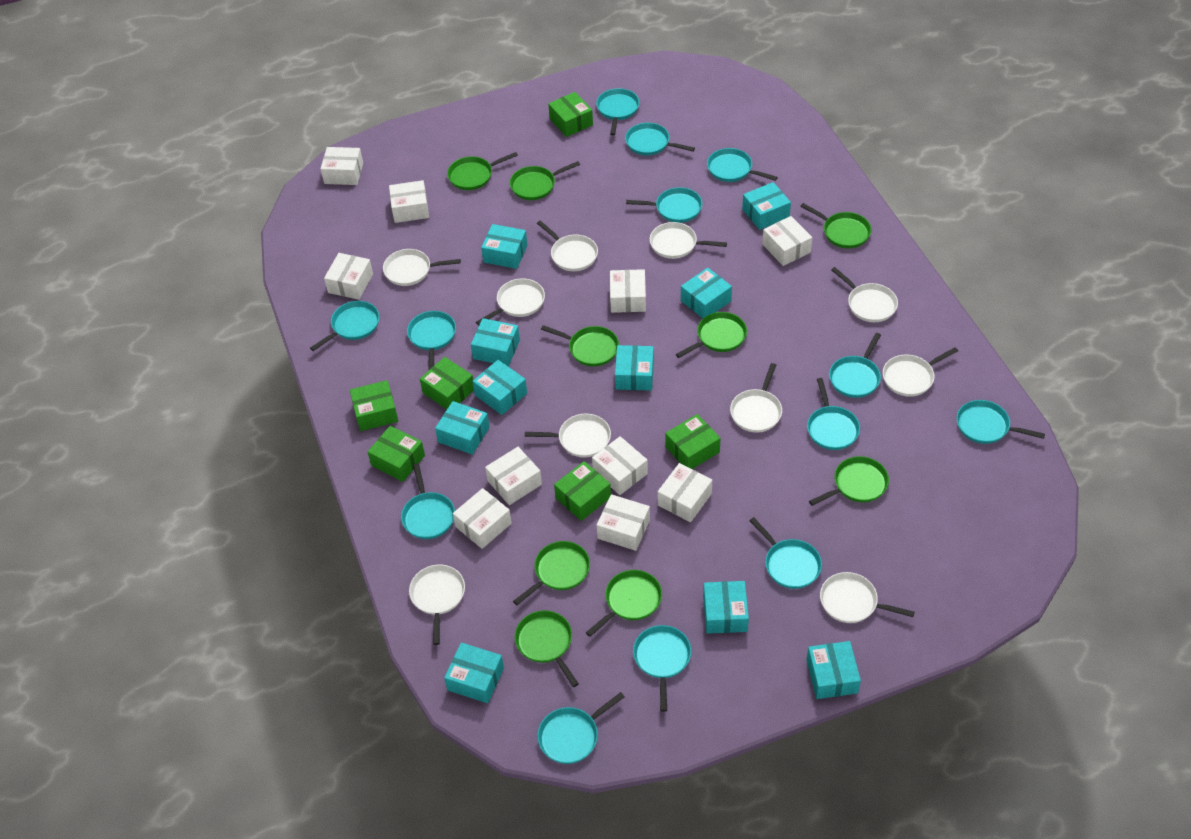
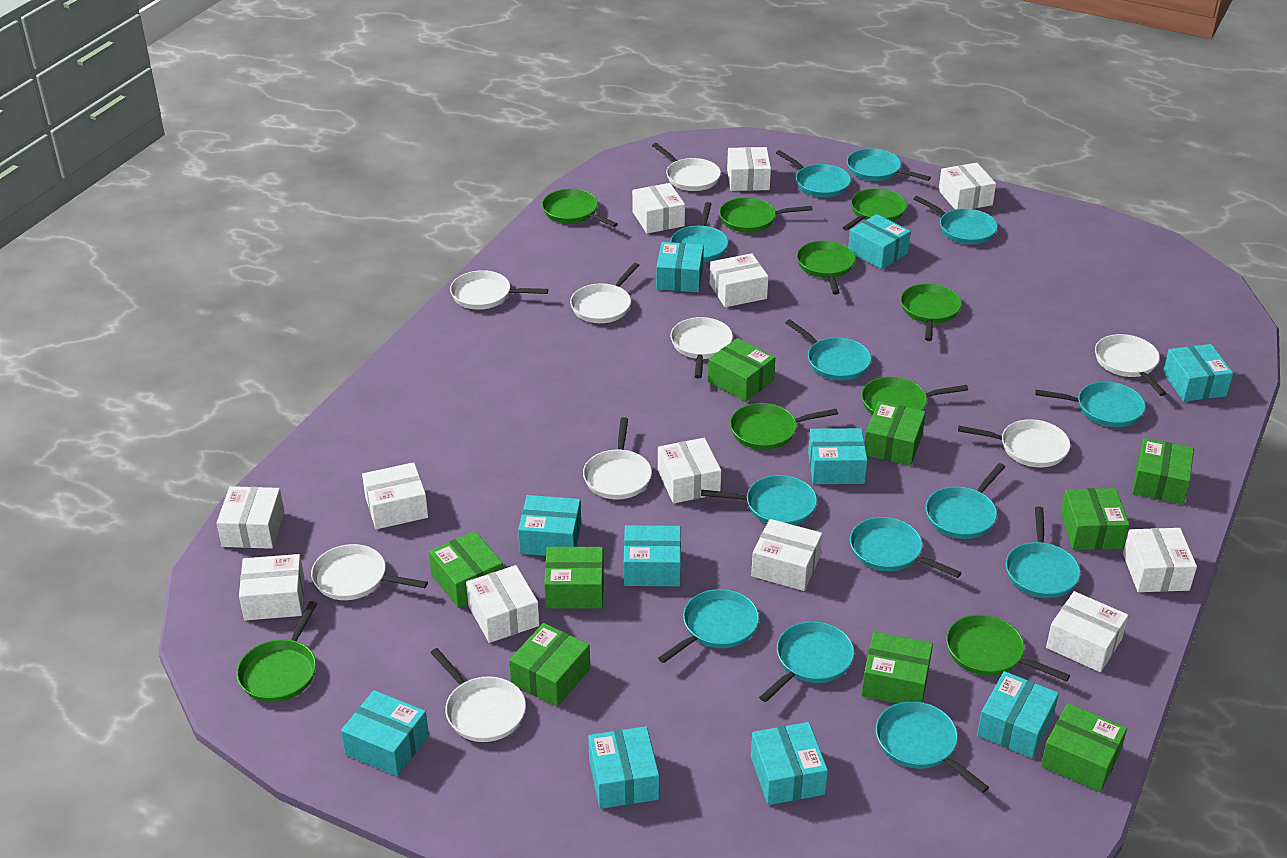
green box: [350,380,398,431] [368,426,425,482] [420,357,474,409] [548,92,593,137] [554,461,611,521] [665,414,720,469] = 6 -> [429,531,503,608] [509,623,590,707] [544,547,604,609] [708,338,775,402] [861,632,933,703] [865,401,926,466] [1041,703,1127,792] [1060,488,1129,550] [1132,438,1194,504] = 9
white box: [320,147,363,185] [324,253,373,300] [389,180,429,223] [453,488,512,549] [485,447,542,505] [592,436,648,495] [597,494,650,551] [610,269,646,313] [658,463,712,522] [762,216,812,266] = 10 -> [217,486,284,549] [239,554,304,621] [362,462,428,529] [466,565,539,643] [632,183,685,234] [658,438,721,503] [710,253,768,307] [727,147,771,191] [751,519,822,591] [939,163,996,210] [1046,591,1128,672] [1123,528,1197,592] = 12
white pan: [383,249,461,286] [409,565,465,645] [476,278,545,325] [525,414,611,457] [537,220,598,271] [650,222,727,259] [730,363,782,432] [820,572,915,623] [831,267,898,322] [883,347,958,397] = 10 -> [311,544,428,600] [430,648,526,742] [450,270,548,310] [570,263,639,323] [583,417,652,499] [652,143,721,191] [670,317,733,378] [958,419,1070,467] [1095,334,1167,396] = 9

